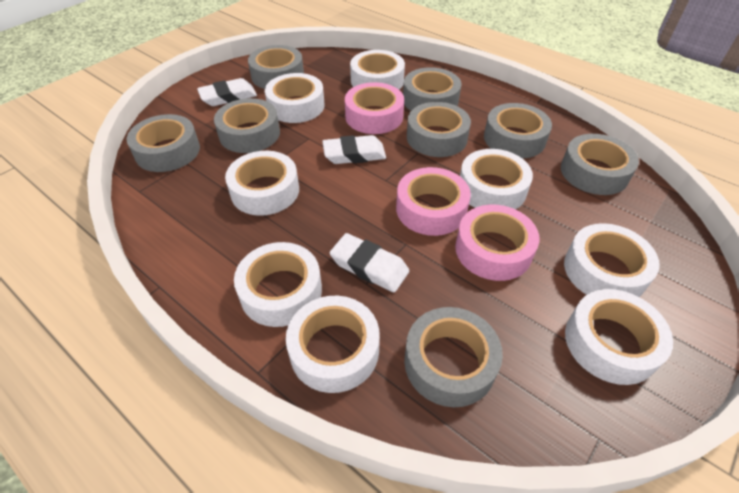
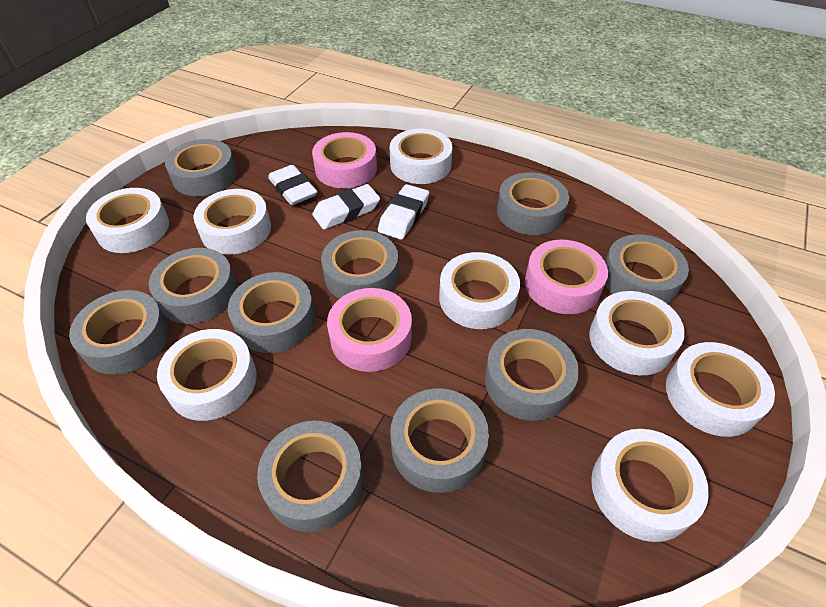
grey tape: [126,114,200,172] [214,98,280,153] [248,45,304,89] [403,67,461,111] [404,307,503,407] [407,102,471,157] [484,103,552,158] [561,134,639,195] = 8 -> [69,290,169,375] [149,248,237,324] [165,139,237,196] [228,272,315,353] [257,421,364,532] [321,230,399,299] [390,388,489,493] [485,329,579,421] [497,172,569,235] [605,234,689,304] = 10

